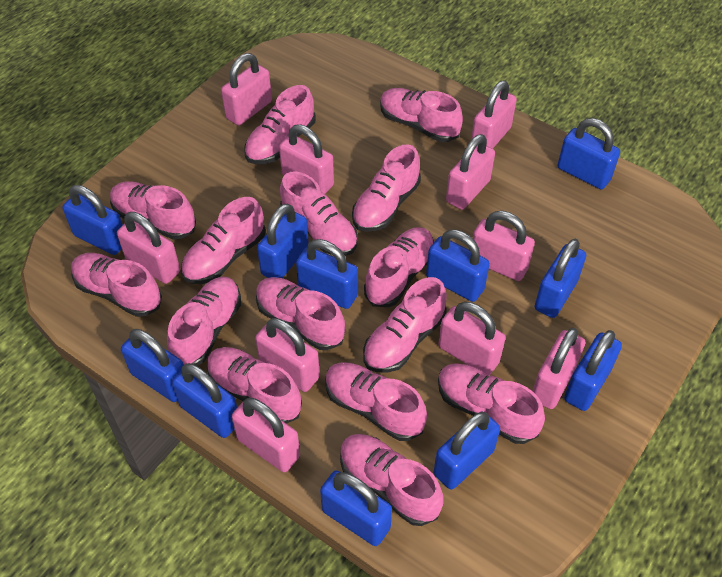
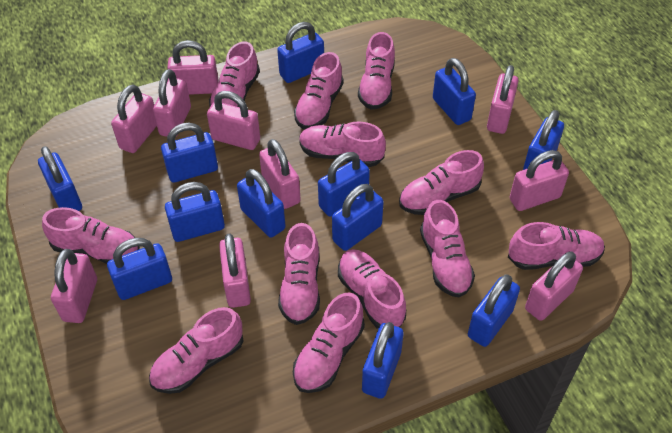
blue padlock: [62,185,123,255] [121,329,184,402] [172,363,237,438] [257,203,309,278] [296,239,358,309] [320,470,392,546] [426,230,490,302] [434,412,500,490] [535,239,586,318] [557,118,620,189] [564,330,622,411] = 11 -> [38,146,82,211] [107,238,172,300] [161,123,218,183] [165,182,225,242] [237,169,286,238] [277,22,324,83] [318,152,370,217] [332,184,384,251] [362,322,404,399] [433,58,476,125] [468,274,520,347] [523,110,564,170] = 12
pink shoe: [71,253,162,317] [110,181,196,240] [167,276,241,366] [181,197,266,284] [207,347,302,424] [244,85,316,164] [256,277,345,350] [280,171,358,256] [325,362,427,441] [340,434,443,526] [352,145,421,232] [363,277,447,373] [364,227,434,307] [380,88,463,142] [438,363,545,444] = 15 -> [42,207,140,264] [149,307,244,394] [209,41,260,107] [278,223,320,325] [293,292,365,393] [294,52,344,129] [299,121,386,167] [338,249,406,329] [358,32,395,110] [399,150,484,215] [420,200,475,297] [508,222,605,270] = 12

